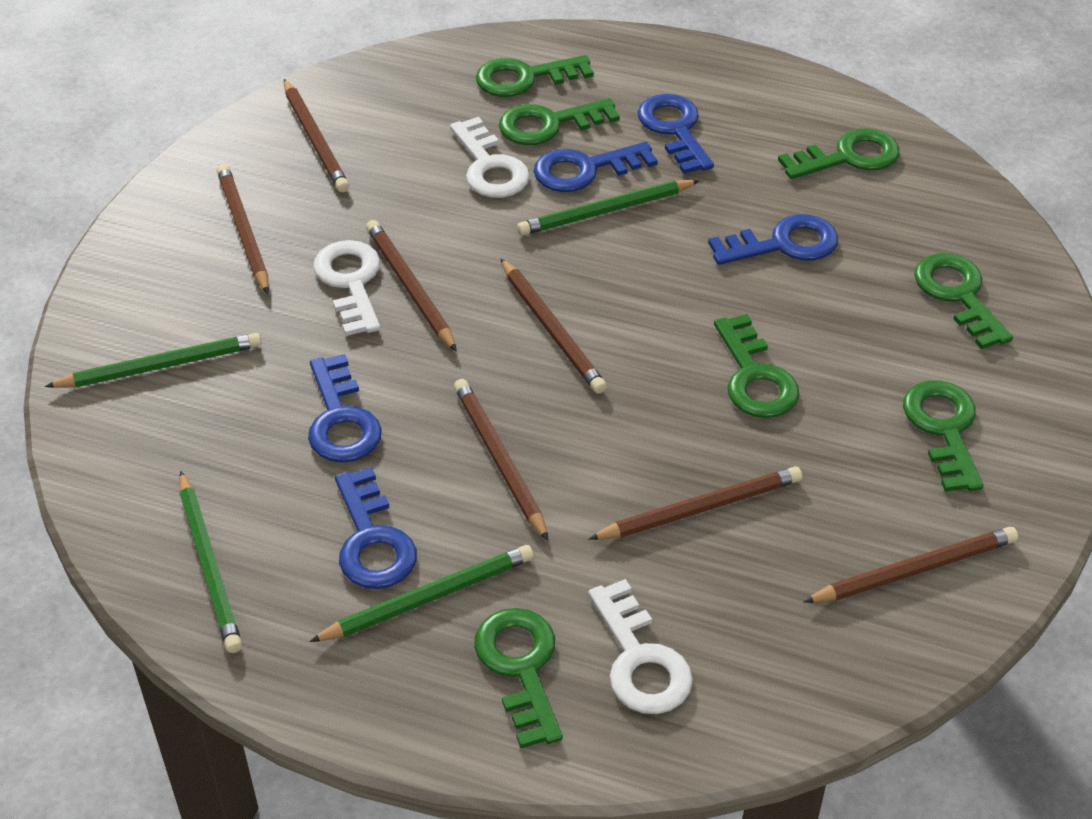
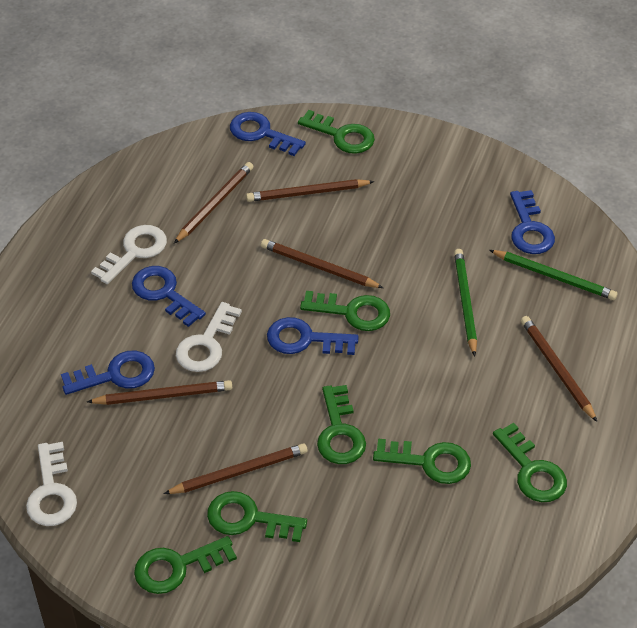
brown pencil: [217,164,269,294] [284,79,349,192] [366,220,457,352] [454,379,548,541] [500,258,607,394] [589,467,802,540] [803,527,1018,603] = 7 -> [87,380,232,405] [164,443,308,494] [174,162,254,243] [246,179,374,202] [261,239,383,288] [521,316,597,422] = 6
green pencil: [45,333,262,388] [179,471,242,653] [309,545,534,642] [517,180,700,236] = 4 -> [454,249,477,357] [489,250,618,300] = 2

